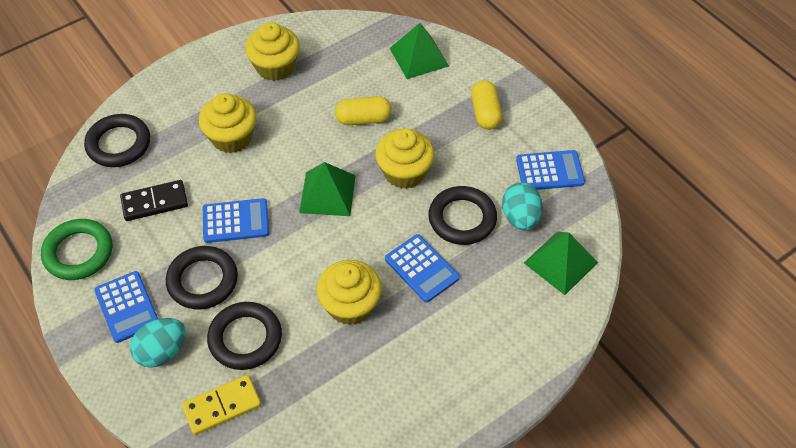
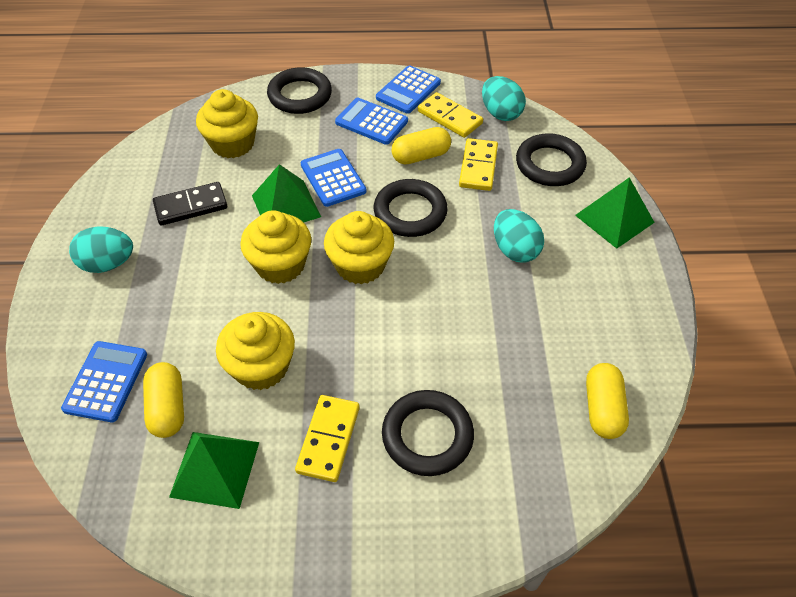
green ring: [41,219,112,280] = 1 -> none = 0
turquoise egg: [130,318,186,368] [502,182,543,231] = 2 -> [69,226,133,273] [482,76,526,121] [494,209,544,263] = 3
yellow capsule: [335,96,392,126] [471,80,502,130] = 2 -> [143,362,184,438] [391,127,451,165] [586,363,629,439] = 3
yellow domino: [182,375,261,435] = 1 -> [295,395,360,482] [418,92,483,138] [459,138,498,191] = 3

